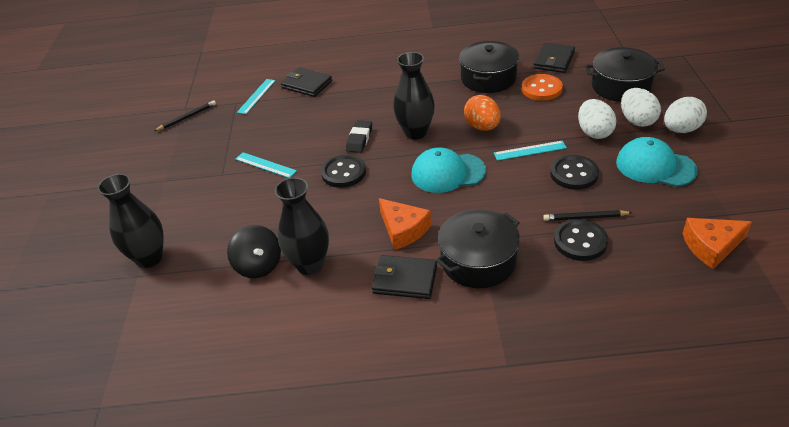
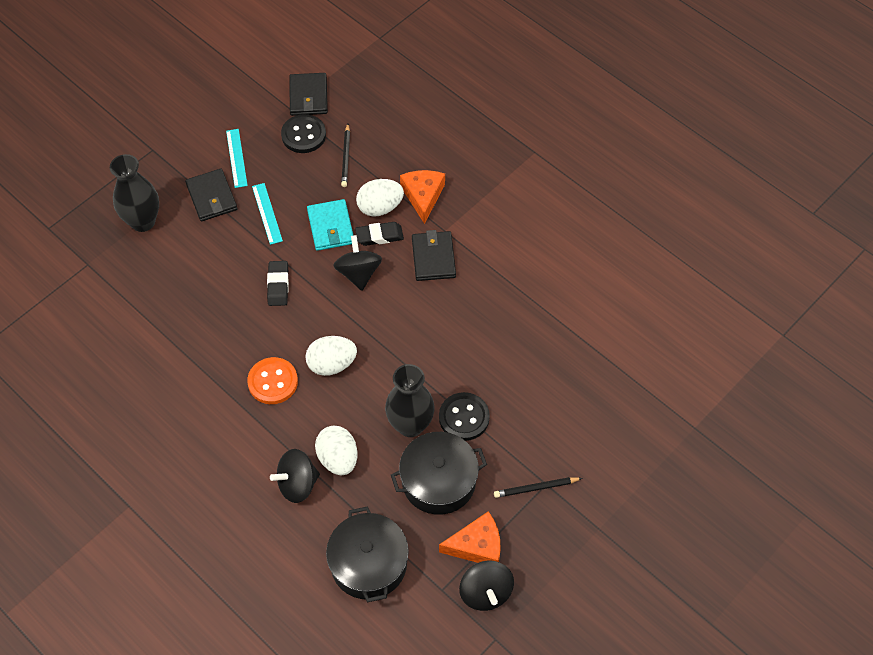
black button: [321,154,366,188] [550,155,599,190] [554,219,608,261] = 3 -> [281,114,326,153] [439,392,490,441] = 2
black eraser: [346,120,372,153] = 1 -> [267,261,289,306] [355,222,404,246] = 2
black pot: [436,209,520,288] [459,41,519,93] [585,47,665,102] = 3 -> [326,506,409,602] [391,432,487,515] = 2
black spinning top: [227,225,281,278] = 1 -> [270,449,320,503] [333,235,382,291] [459,561,514,611] = 3
black vase: [97,174,164,268] [275,177,329,275] [393,52,435,140] = 3 -> [110,154,159,232] [385,364,435,437] = 2
orange egg: [464,95,501,131] = 1 -> none = 0
turquoise cap: [411,147,486,193] [616,137,698,187] = 2 -> none = 0
turquoise ruler: [235,152,297,178] [237,79,276,114] [494,141,567,161] = 3 -> [226,129,248,188] [252,183,283,245] = 2
turquoise wallet: none = 0 -> [307,199,353,251] = 1

